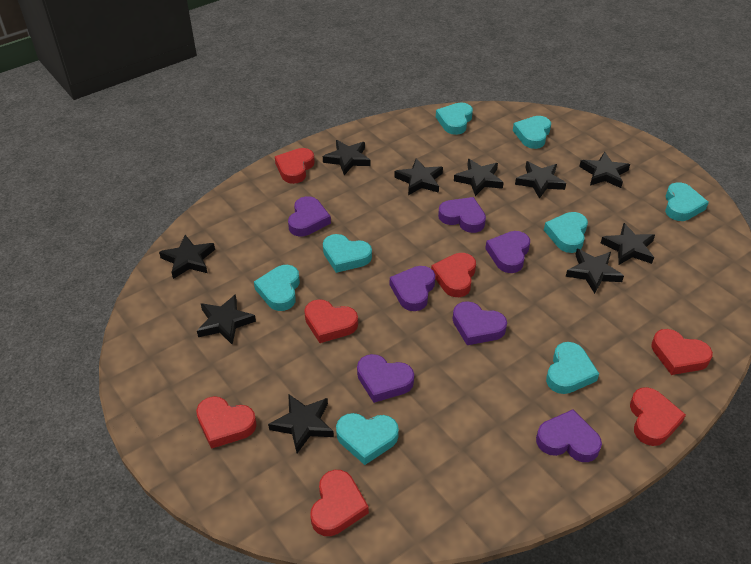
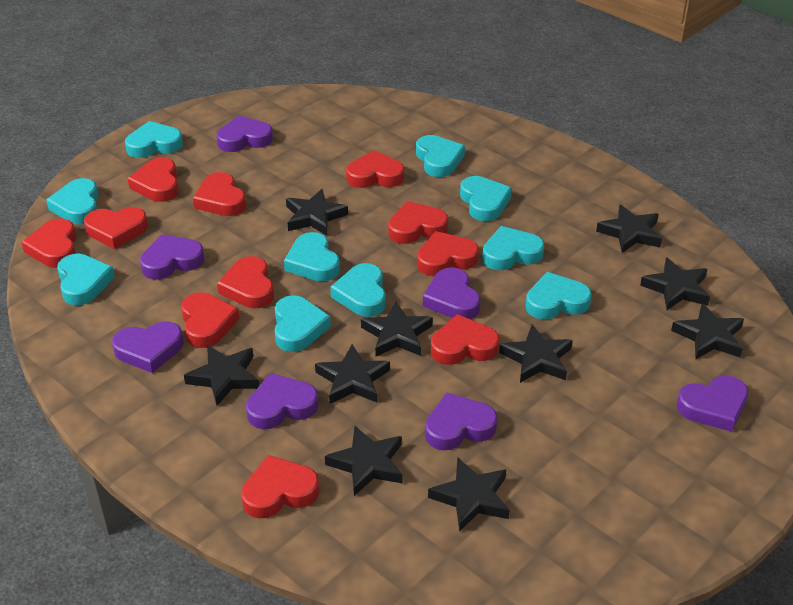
red heart: [196,396,257,449] [275,148,315,184] [304,299,358,343] [310,470,369,536] [431,253,476,297] [630,387,686,446] [651,329,713,375] = 7 -> [21,218,76,268] [84,207,148,249] [128,158,179,202] [181,292,239,348] [193,172,246,216] [217,256,274,309] [241,455,319,519] [346,150,404,188] [388,201,448,244] [417,231,479,276] [431,314,499,365] = 11
turquoise heart: [254,265,300,311] [323,234,372,273] [336,413,399,465] [436,102,473,135] [513,116,551,149] [544,212,588,253] [546,342,599,394] [665,182,709,221] = 8 -> [46,178,98,224] [57,253,115,305] [125,121,183,158] [275,295,331,352] [284,232,340,282] [330,263,386,317] [416,135,465,177] [460,176,512,221] [482,226,544,270] [526,272,592,319] = 10

